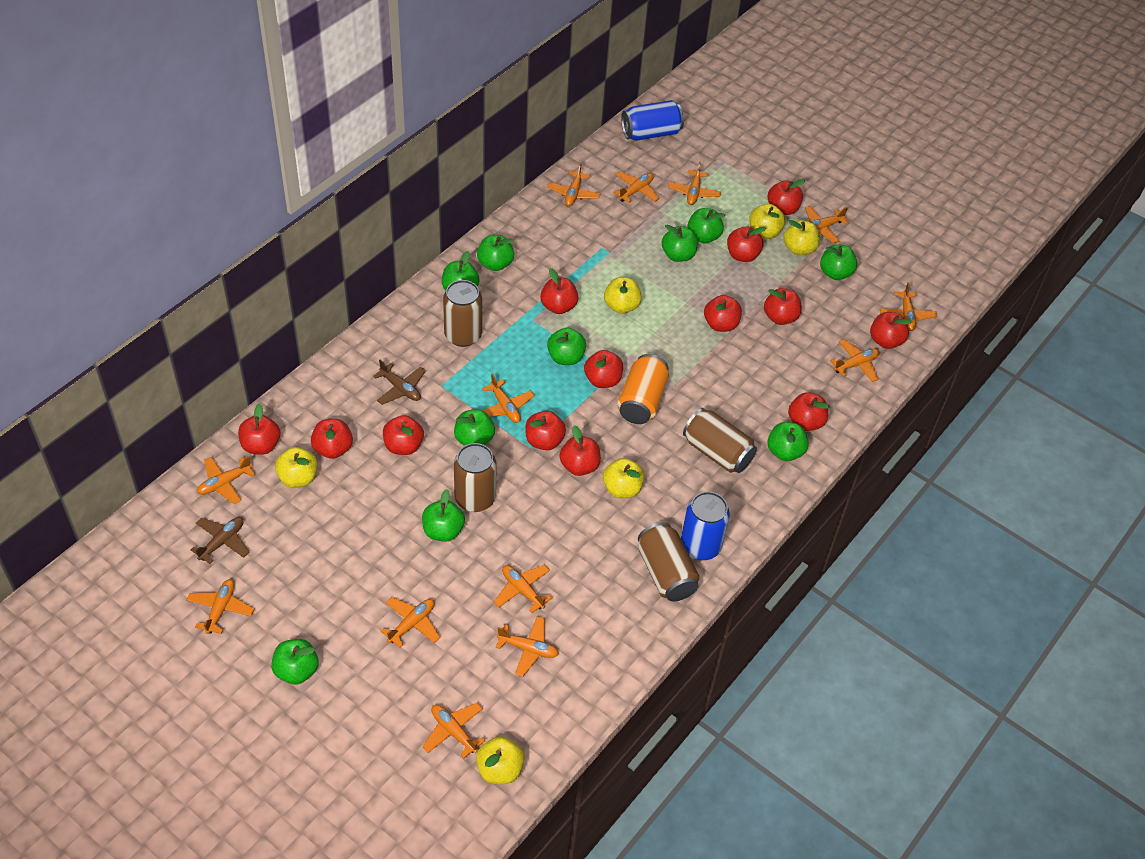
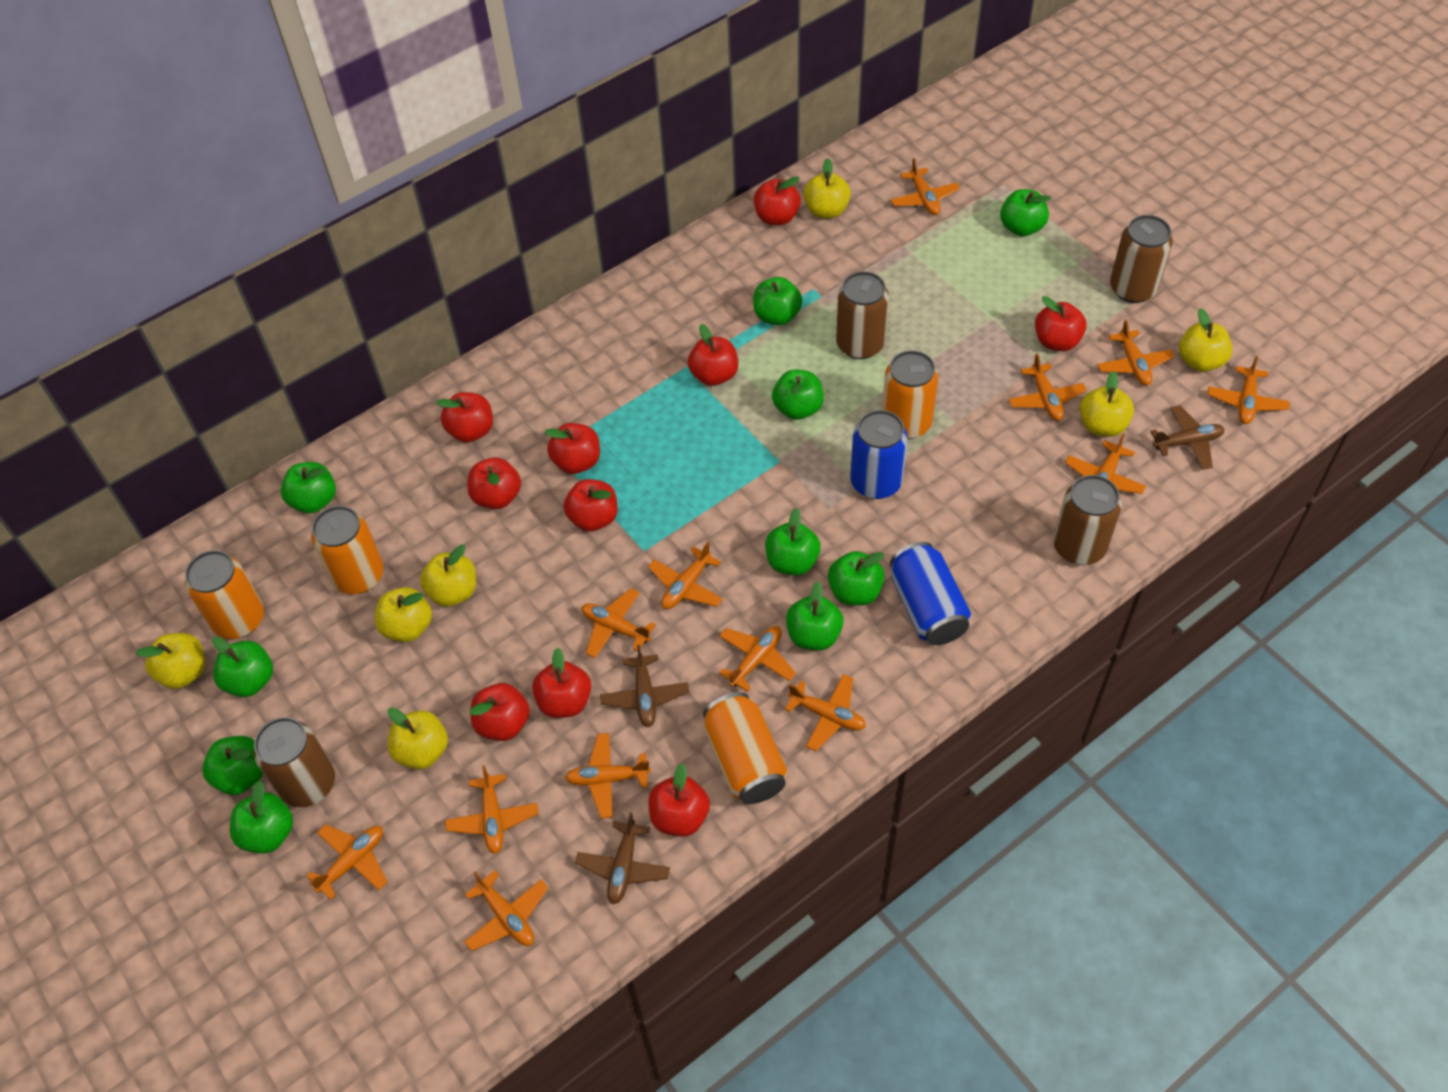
brown plane: [191,517,249,564] [373,360,426,405] = 2 -> [575,812,670,904] [600,645,689,727] [1150,405,1225,470] = 3
orange can: [617,354,669,424] = 1 -> [185,550,264,639] [311,506,384,594] [703,692,787,804] [882,350,938,439] = 4
red apple: [238,404,280,455] [311,419,353,459] [383,415,424,455] [525,411,566,450] [540,268,578,314] [559,425,601,476] [584,350,623,388] [704,295,742,332] [727,226,766,262] [764,288,802,325] [767,179,805,215] [788,392,830,431] [870,312,912,349] = 13 -> [436,392,493,443] [468,457,521,509] [470,683,530,741] [532,648,591,718] [545,423,600,474] [563,479,618,532] [648,763,710,837] [688,324,738,386] [754,176,801,225] [1035,296,1087,351] = 10
yellow apple: [275,447,318,488] [476,736,525,784] [603,458,644,498] [604,277,642,314] [749,204,785,239] [783,220,820,256] = 6 -> [135,633,206,689] [375,587,432,642] [387,708,448,769] [420,545,476,607] [804,158,851,219] [1080,371,1134,437] [1179,308,1232,372] = 7

